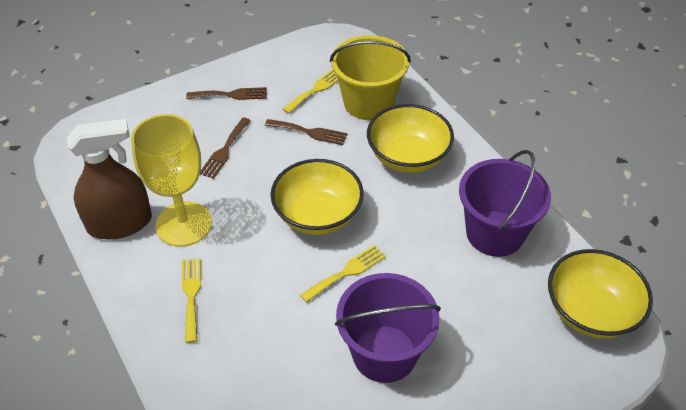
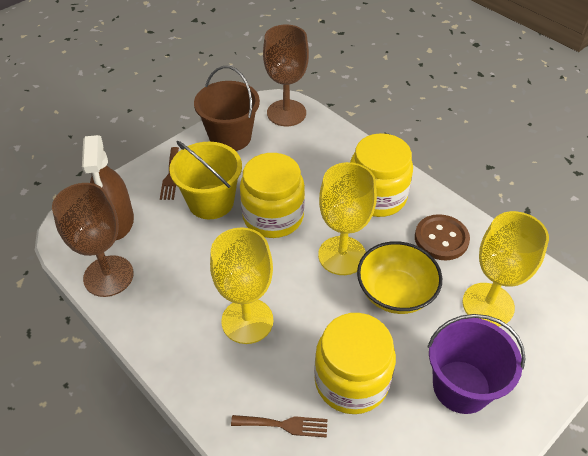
brown bucket: none = 0 -> [194,66,260,151] = 1
brown button: none = 0 -> [415,214,470,260] = 1
brown fork: [186,87,267,100] [200,117,251,179] [265,119,348,145] = 3 -> [160,147,179,200] [231,415,327,438] = 2
brown goblet: none = 0 -> [52,183,134,297] [263,25,309,126] = 2
purple bucket: [335,273,441,383] [459,150,551,257] = 2 -> [427,314,526,414] = 1
yellow bowl: [271,159,364,235] [367,104,454,173] [548,249,653,339] = 3 -> [357,241,442,314] = 1
yellow fork: [182,258,201,343] [283,69,338,114] [300,245,386,303] = 3 -> none = 0
yellow goblet: [131,114,212,247] = 1 -> [210,227,273,344] [318,162,377,275] [462,211,549,327] = 3
yellow jar: none = 0 -> [240,153,305,238] [314,313,396,414] [350,133,413,217] = 3

